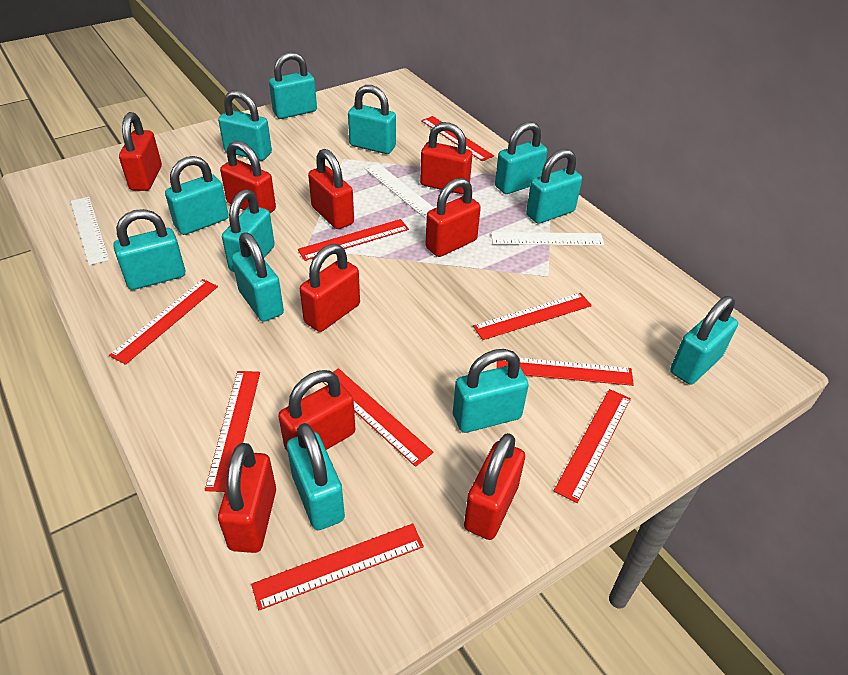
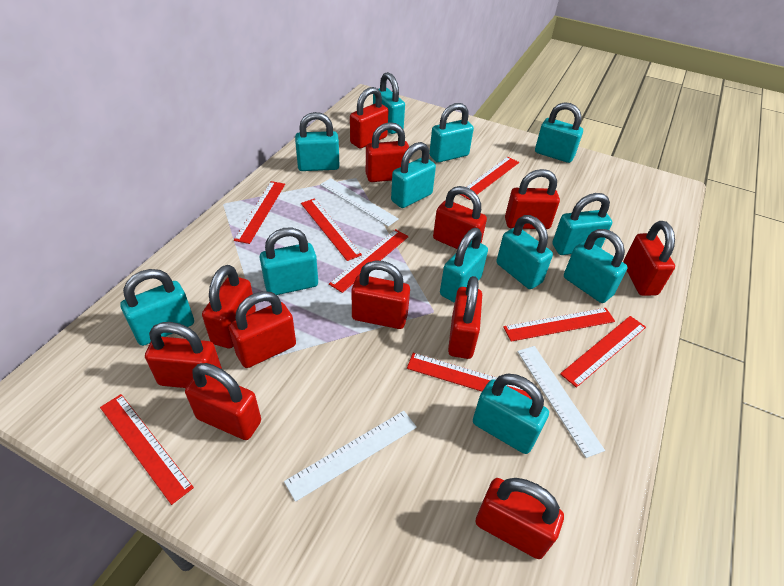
red padlock: [119,112,162,191] [218,443,276,553] [220,141,276,213] [278,370,355,451] [300,244,360,332] [308,149,354,229] [420,122,472,194] [425,178,481,257] [464,433,525,540] = 9 -> [145,322,222,388] [185,363,261,440] [202,265,256,348] [229,291,296,368] [350,87,389,148] [351,260,410,329] [366,122,410,182] [433,186,487,249] [448,276,482,359] [475,478,564,559] [505,169,560,229] [623,221,675,296] = 12
red ruler: [109,279,218,365] [205,371,260,492] [251,523,424,610] [298,219,409,261] [323,368,434,467] [421,116,494,161] [473,293,592,340] [497,358,634,386] [554,389,631,503] = 9 -> [100,394,194,505] [234,181,285,244] [301,198,362,261] [329,229,409,293] [407,353,531,399] [459,157,519,200] [503,308,615,342] [560,316,646,388] = 8

